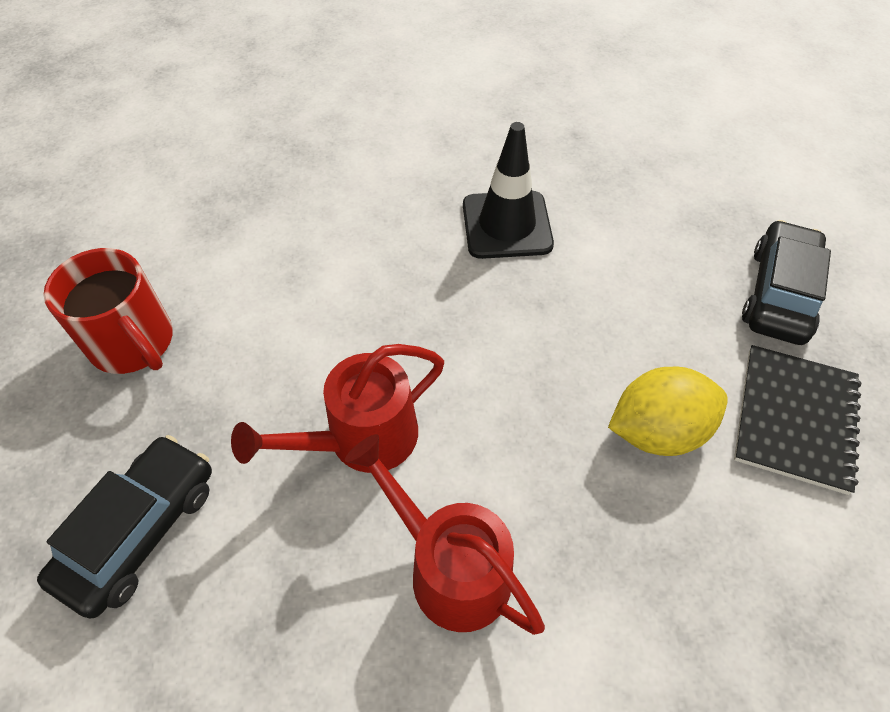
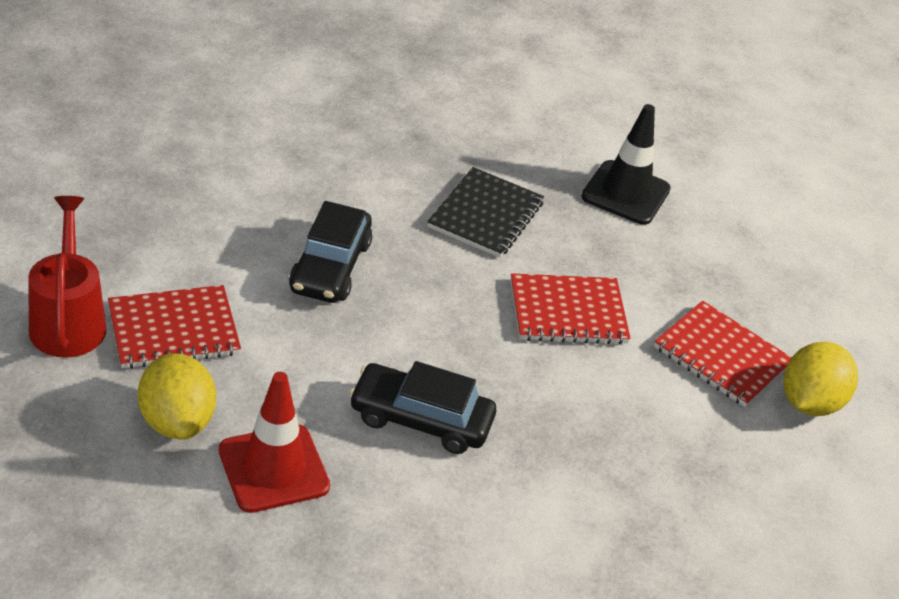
red mug: [44,248,173,374] = 1 -> none = 0
red notebook: none = 0 -> [108,285,241,369] [511,273,631,344] [654,301,791,407] = 3
red traffic cone: none = 0 -> [219,372,330,513] = 1
red watering can: [231,344,444,473] [345,434,545,635] = 2 -> [28,196,107,358] = 1
yellow lemon: [608,367,728,456] = 1 -> [138,353,216,440] [783,342,858,416] = 2

